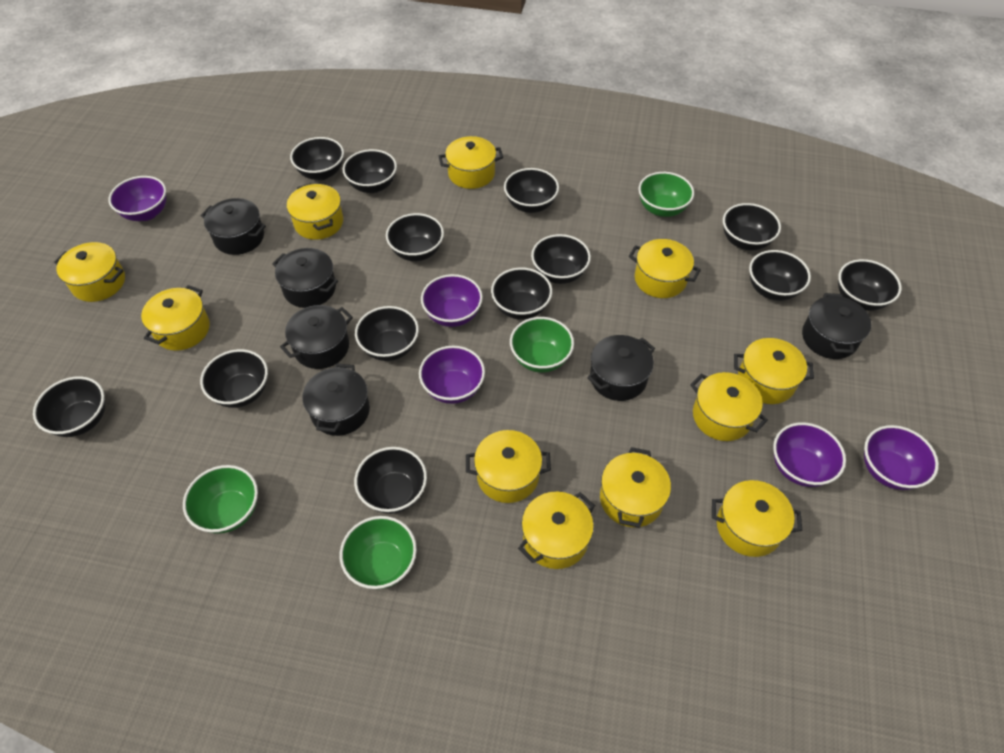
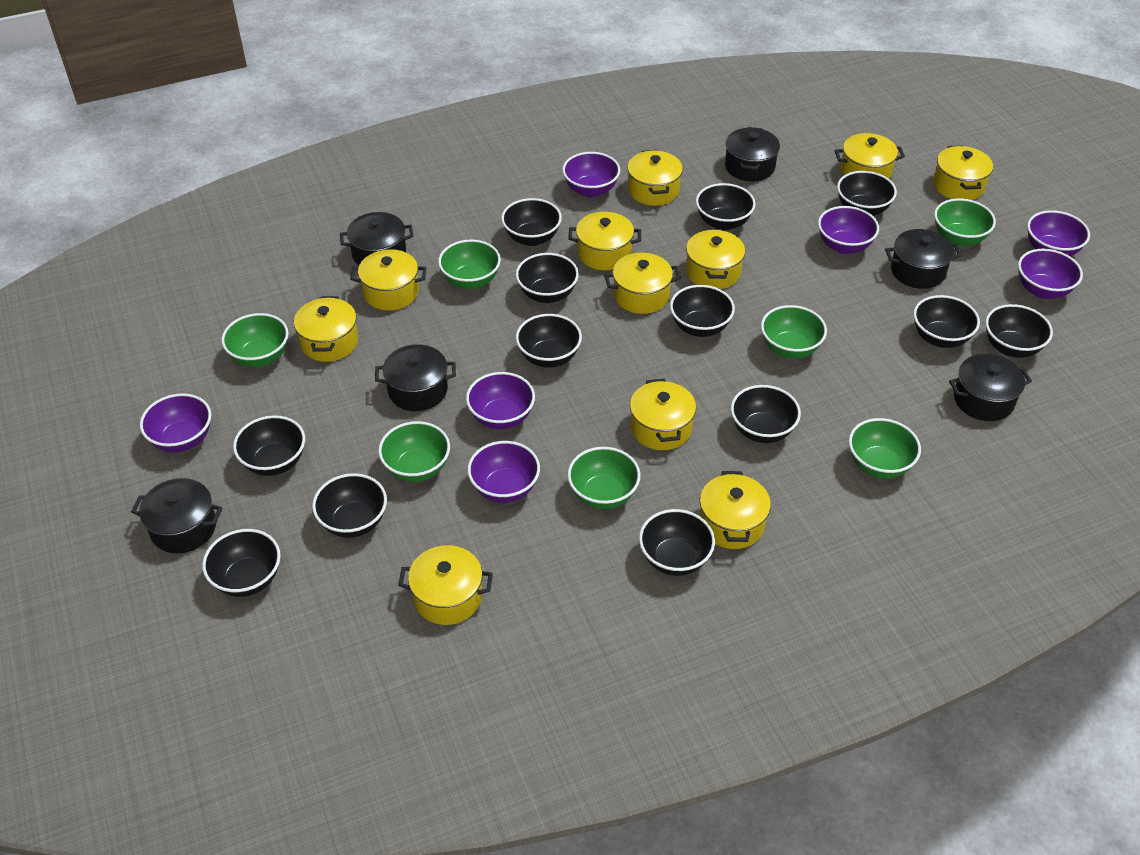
green bowl: [183,465,258,534] [340,516,417,589] [510,317,574,373] [638,172,694,217] = 4 -> [221,313,289,367] [378,421,450,482] [438,240,501,289] [568,447,640,509] [761,305,827,359] [849,418,921,479] [934,198,996,246] = 7
purple bowl: [109,176,166,221] [419,346,485,404] [421,274,483,327] [773,422,846,487] [864,425,939,490] = 5 -> [140,393,211,452] [466,372,535,429] [467,441,540,503] [562,152,620,198] [818,206,879,254] [1018,249,1083,299] [1027,210,1090,257] = 7

